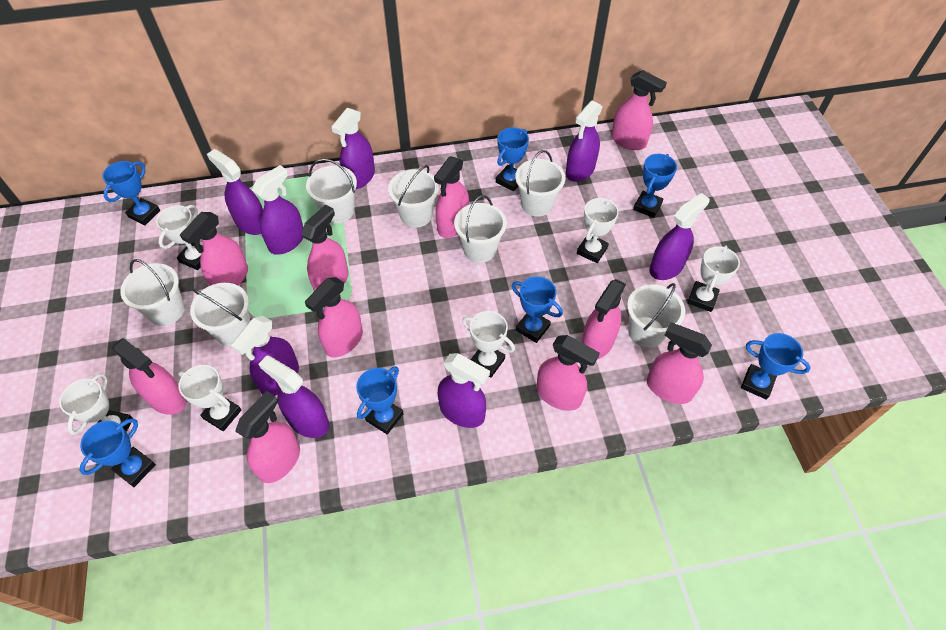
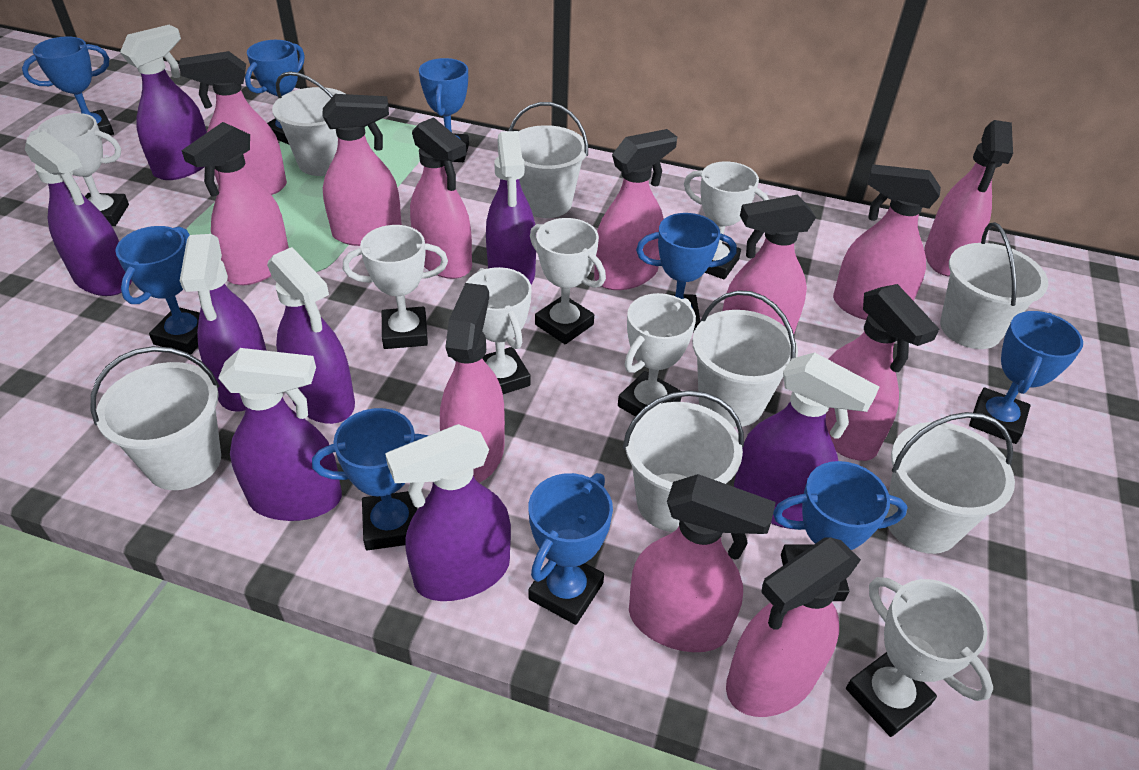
blue trophy: [79,418,156,487] [103,161,160,225] [356,366,404,435] [496,127,529,191] [512,276,563,343] [633,154,677,218] [741,333,811,400] = 7 -> [22,36,114,138] [115,226,200,354] [245,40,305,144] [312,408,429,550] [419,58,469,162] [528,473,613,625] [636,213,737,333] [773,461,908,601] [969,311,1083,444] = 9
pink spray bottle: [112,338,186,415] [180,212,248,286] [235,391,300,483] [301,205,349,291] [305,277,363,358] [434,156,469,238] [537,335,600,411] [581,279,626,359] [611,70,667,150] [647,323,712,404] = 10 -> [178,51,287,195] [181,122,289,285] [322,94,402,246] [410,117,472,279] [440,283,505,483] [594,129,677,290] [629,474,776,652] [722,195,816,334] [726,537,861,717] [826,284,939,461] [833,164,941,320] [924,120,1013,277] = 12
white trophy: [59,373,133,435] [156,205,203,270] [178,365,241,431] [462,311,515,378] [577,198,619,263] [687,245,740,312] = 6 -> [28,113,129,226] [343,225,448,349] [466,267,532,394] [530,218,606,344] [618,293,696,417] [684,162,769,279] [846,577,993,737] = 7

